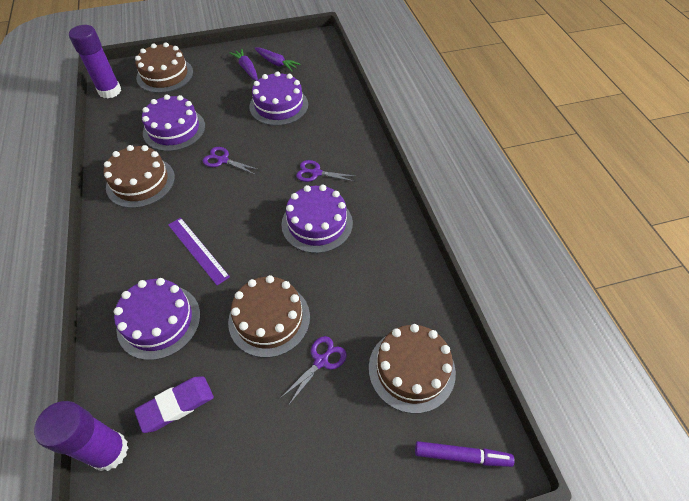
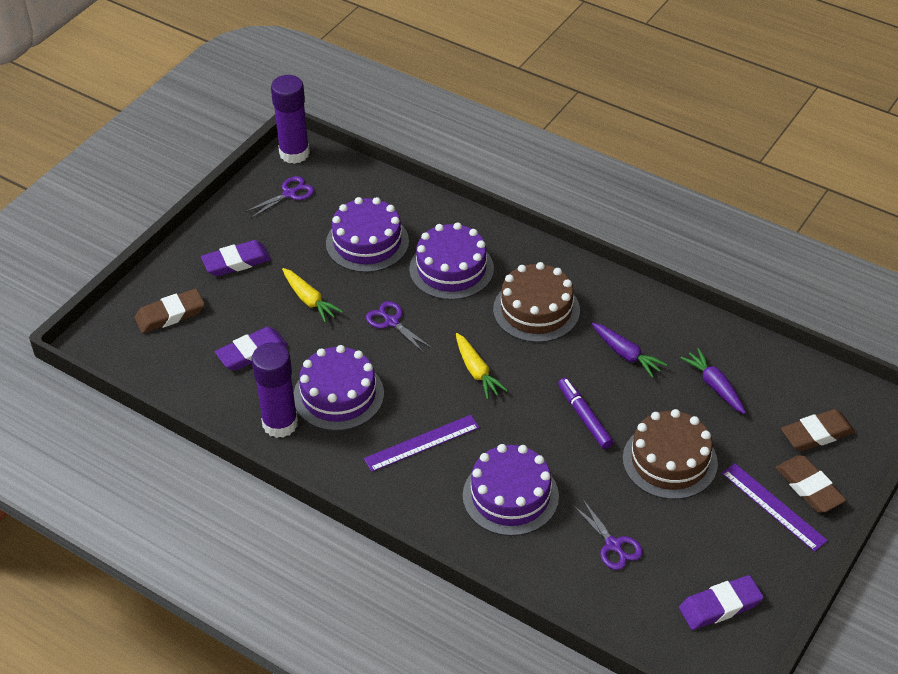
brown cake: [103,145,175,208] [135,42,193,93] [228,275,310,358] [369,324,456,414] = 4 -> [493,262,580,343] [623,409,718,499] = 2
brown eraser: none = 0 -> [134,289,205,333] [776,455,846,513] [781,409,855,451] = 3
purple eraser: [134,376,214,433] = 1 -> [201,240,271,276] [215,327,288,371] [679,575,764,630] = 3
purple ruler: [168,218,230,285] = 1 -> [364,415,479,472] [722,463,828,552] = 2
yellow carrot: none = 0 -> [282,268,343,323] [456,333,508,399] = 2

